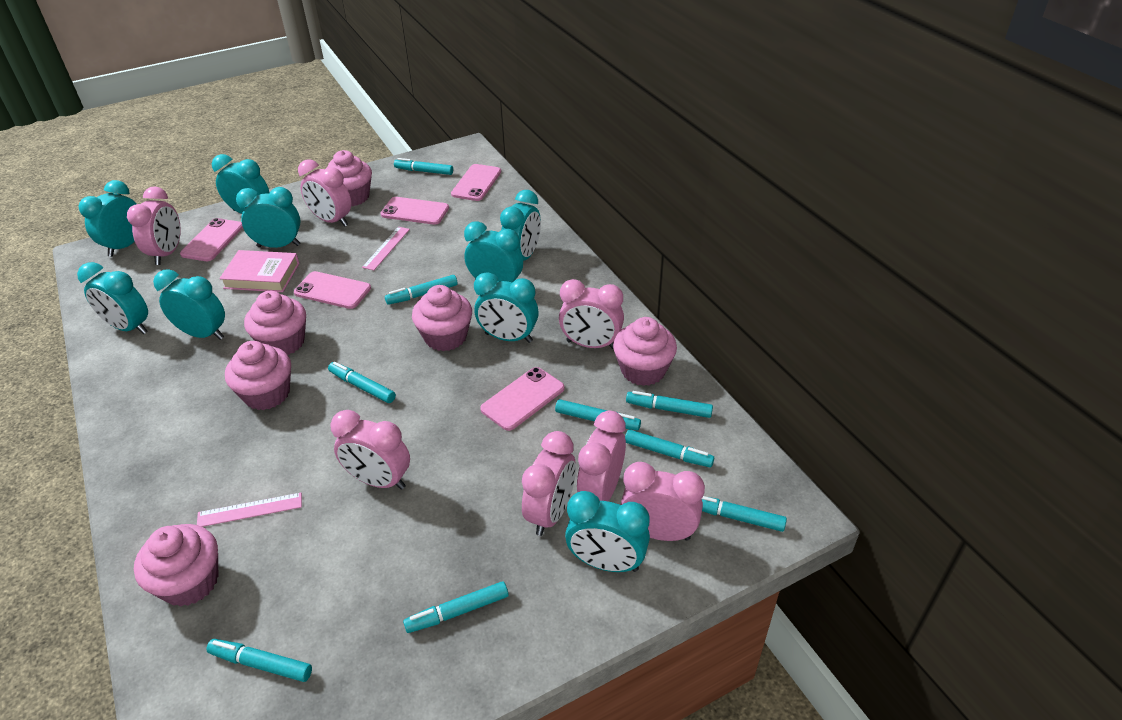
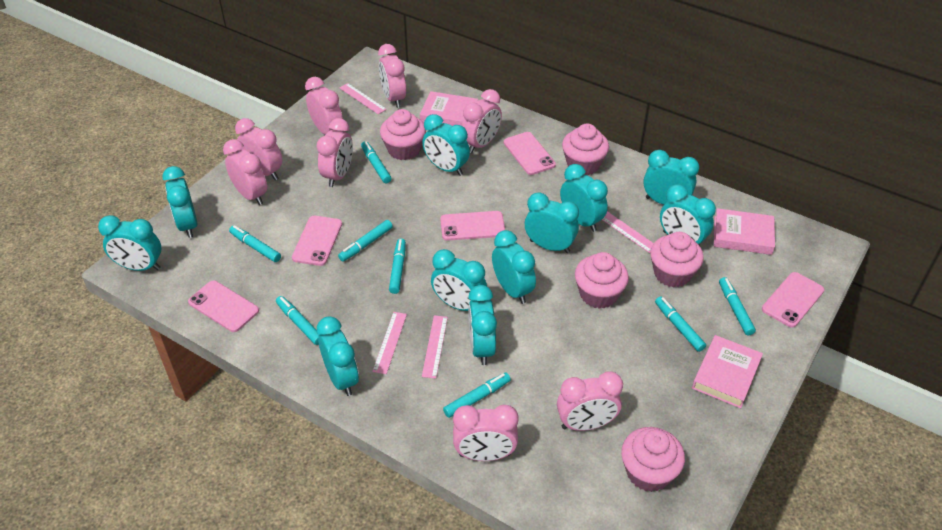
pink book: [220,250,300,292] = 1 -> [420,91,478,126] [692,335,763,408] [714,208,775,255] = 3
pink clock: [127,186,181,265] [298,159,351,227] [330,410,410,490] [522,431,576,536] [559,279,624,349] [577,411,626,501] [621,462,705,541] = 7 -> [223,139,267,205] [235,118,283,180] [305,77,343,135] [317,118,353,187] [378,44,406,108] [453,405,518,461] [462,89,502,153] [557,371,623,431] = 8
pink cupcake: [134,524,218,607] [225,341,291,410] [244,291,306,355] [327,150,372,206] [412,285,472,351] [613,317,677,386] = 6 -> [380,109,426,160] [562,124,609,175] [575,252,629,309] [621,427,685,492] [650,232,704,287] = 5
pink ruler: [197,493,302,527] [362,227,410,270] = 2 -> [339,83,387,114] [372,312,407,374] [422,315,448,379] [602,211,654,253] = 4
turquoise clock: [77,262,148,334] [79,180,136,257] [153,269,225,340] [212,154,270,214] [236,187,300,248] [464,221,523,282] [474,272,539,343] [500,190,541,261] [565,491,650,572] = 9 -> [98,215,161,271] [162,166,198,238] [317,316,359,396] [422,114,470,176] [431,249,487,311] [468,285,497,365] [492,230,536,304] [525,193,579,253] [560,164,608,232] [643,150,699,205] [660,184,716,246] = 11
turquoise marker: [206,639,312,682] [328,362,396,403] [385,275,458,305] [394,158,453,175] [403,581,509,633] [555,399,641,431] [625,430,714,467] [626,391,713,418] [702,496,787,532] = 9 -> [229,225,281,262] [276,296,319,345] [338,220,393,261] [361,141,392,183] [389,239,406,294] [443,373,511,418] [655,296,706,352] [719,277,756,335] = 8

